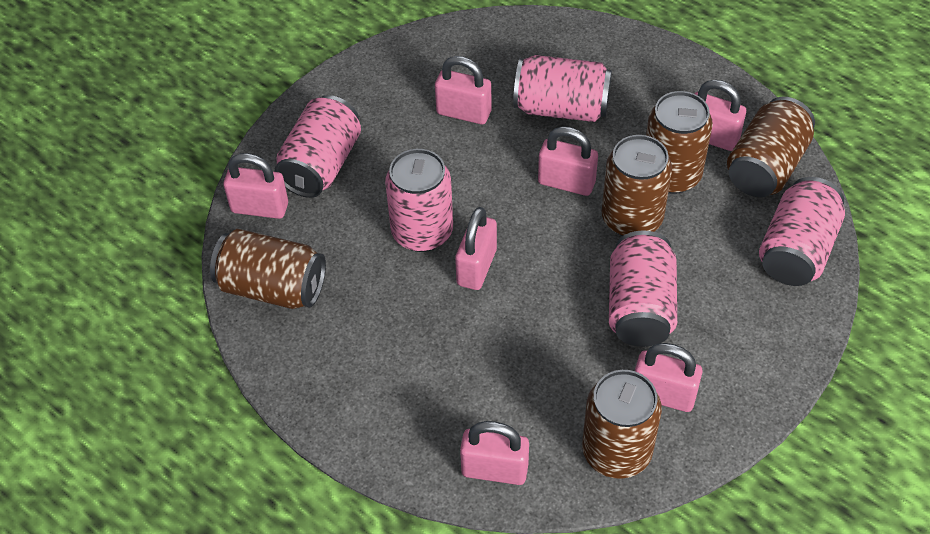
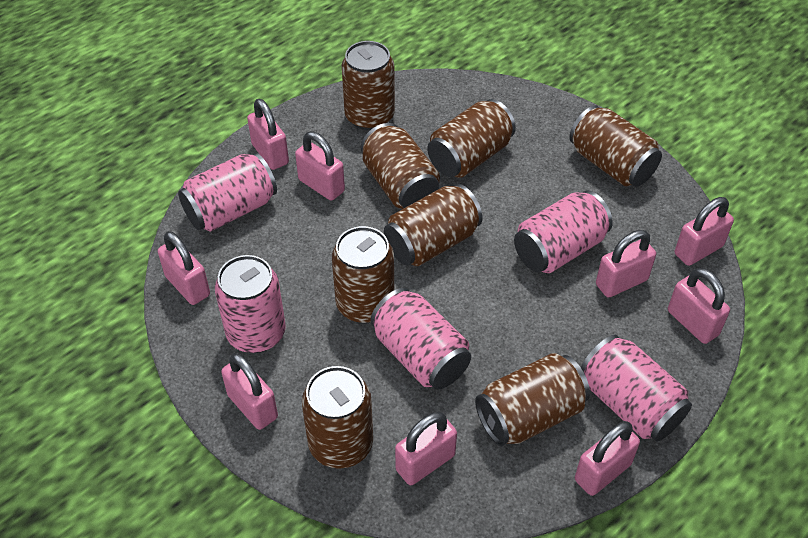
brown can: [210,229,326,309] [582,370,662,479] [601,135,672,236] [646,91,713,194] [727,97,815,197] = 5 -> [302,366,373,469] [332,226,394,323] [342,41,395,130] [361,123,440,209] [384,184,483,266] [427,99,516,178] [475,353,590,446] [569,105,662,187] = 8
pink padlock: [223,153,288,219] [435,56,492,124] [455,207,497,290] [460,421,529,485] [538,126,598,196] [635,343,702,412] [694,80,746,151] = 7 -> [158,231,210,305] [221,353,278,430] [247,99,289,170] [295,132,345,201] [395,412,457,485] [575,421,640,496] [596,230,656,298] [668,268,730,344] [675,197,734,266] = 9

